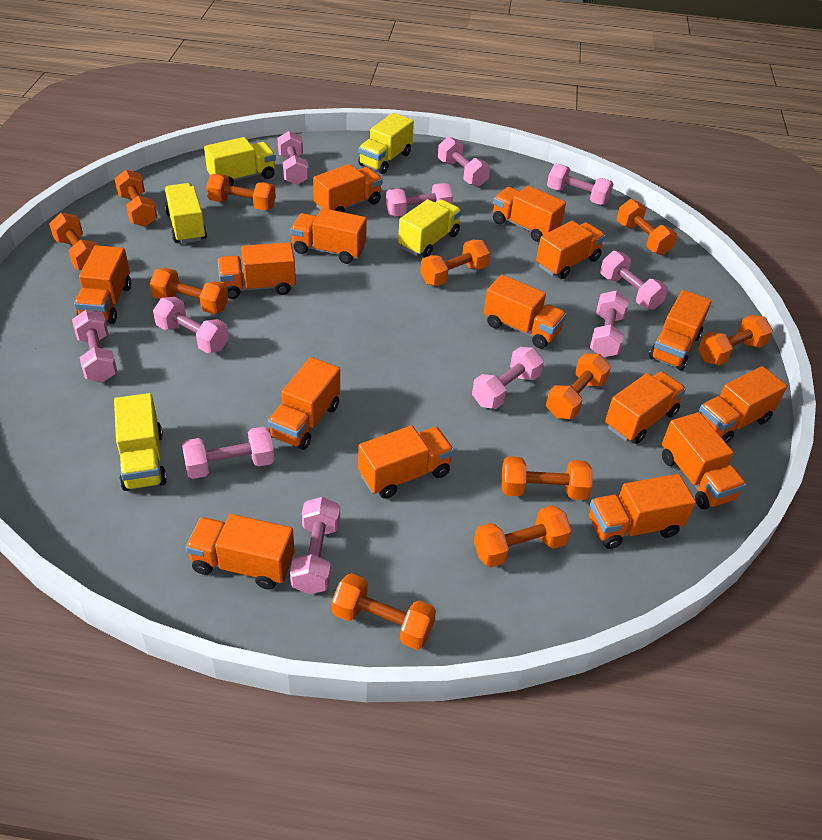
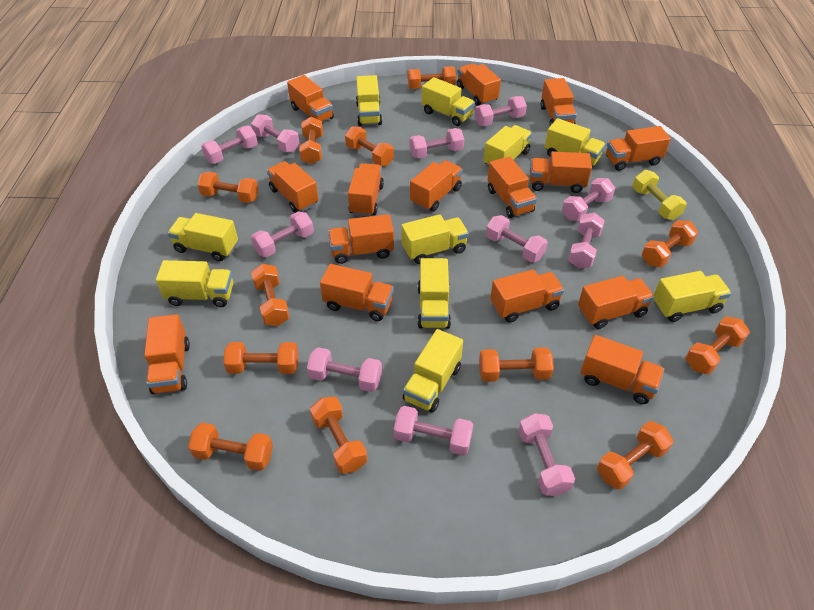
orange dumbbell: [49,213,99,270] [114,170,157,227] [150,268,229,314] [206,174,276,210] [332,573,436,650] [420,240,490,286] [474,505,572,567] [501,457,592,500] [546,354,611,419] [617,199,677,255] [698,315,773,365] = 11 -> [188,423,273,471] [197,172,259,203] [224,342,298,374] [251,264,290,326] [299,117,323,164] [310,397,367,474] [345,126,394,166] [408,66,456,89] [479,347,554,382] [597,421,673,490] [642,220,698,268] [685,316,750,375] = 12
yellow dumbbell: none = 0 -> [633,170,687,220] = 1
yellow truck: [114,393,167,491] [165,183,207,243] [204,137,276,186] [358,113,414,174] [398,199,462,258] = 5 -> [156,260,233,307] [168,213,238,261] [356,75,382,126] [401,214,469,264] [403,329,463,413] [418,258,451,329] [422,77,475,126] [483,125,532,167] [545,118,606,166] [654,271,731,322] = 10

